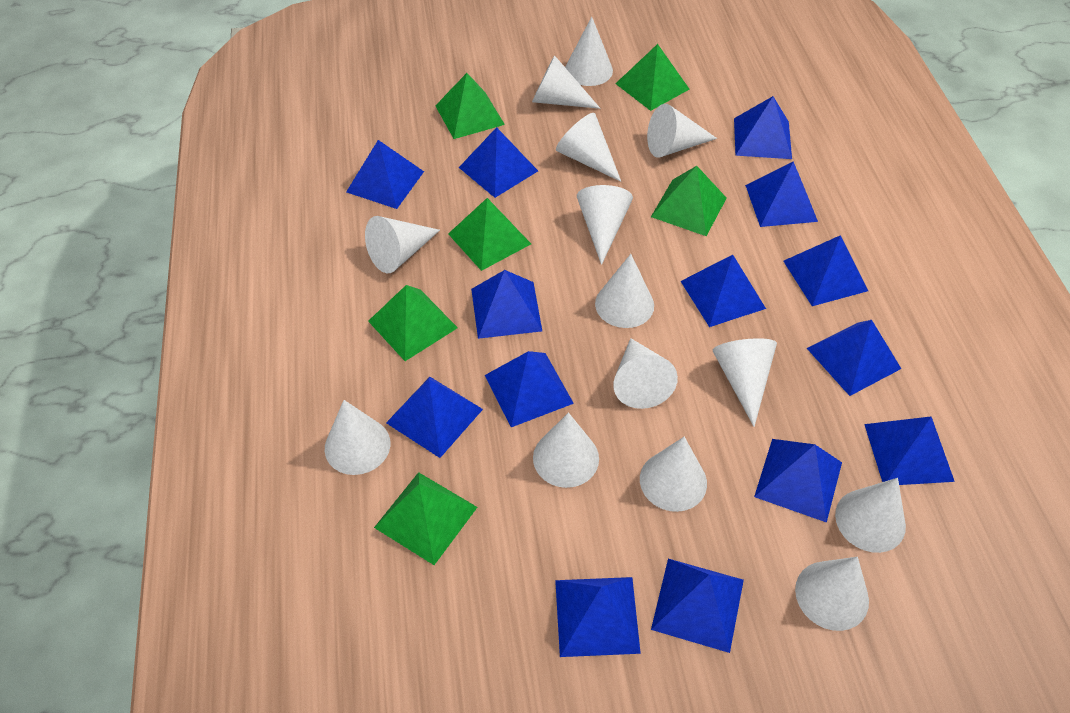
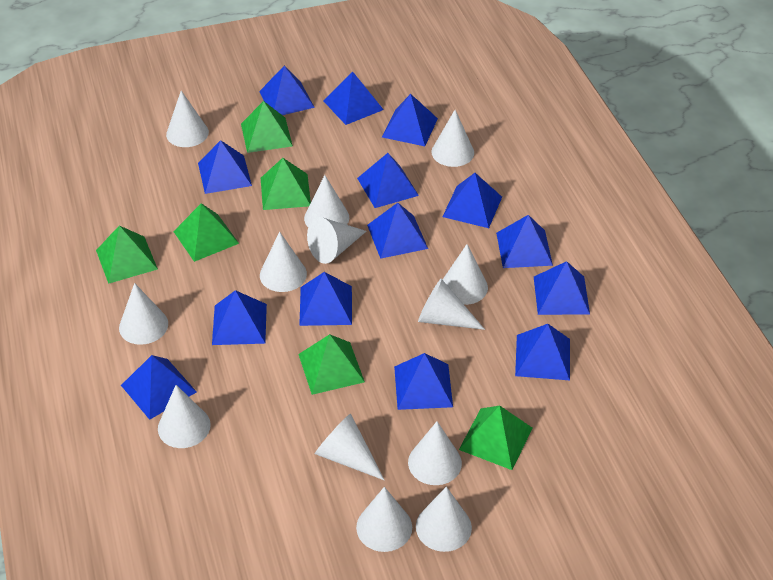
white cone: [325,400,390,475] [365,216,440,273] [532,55,600,109] [533,412,599,488] [556,113,621,182] [565,17,613,86] [577,185,633,265] [595,254,654,328] [613,338,678,409] [640,437,707,512] [647,104,717,158] [713,338,777,427] [795,557,869,631] [835,478,906,553] = 14 -> [119,283,168,345] [158,385,211,448] [166,91,209,147] [260,232,307,292] [304,175,349,227] [307,217,367,264] [315,414,384,480] [356,487,412,552] [408,422,462,485] [416,487,472,552] [418,279,485,330] [431,110,474,167] [442,244,488,305] = 13

